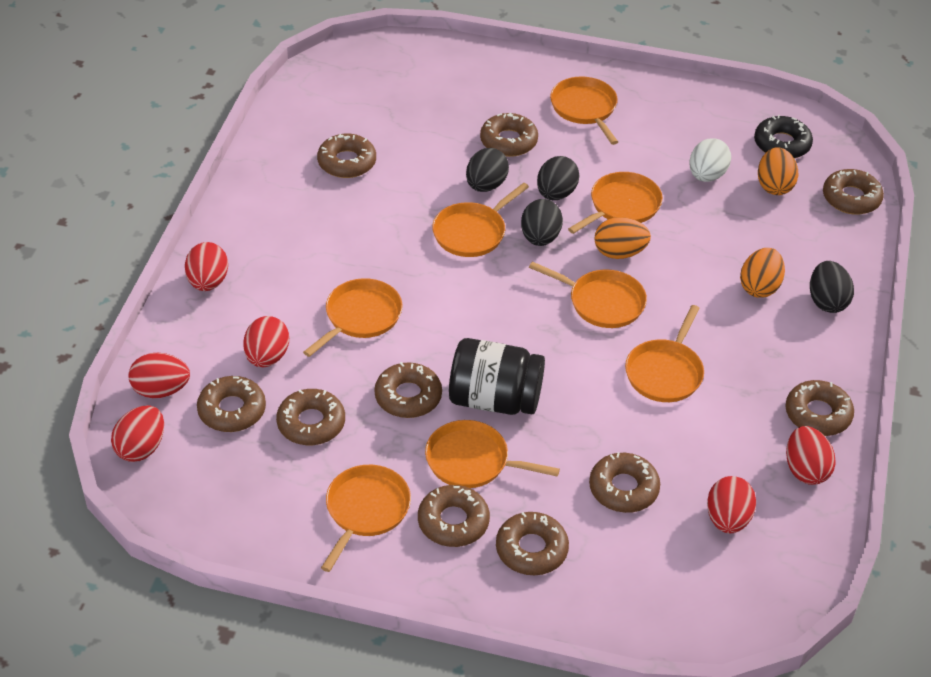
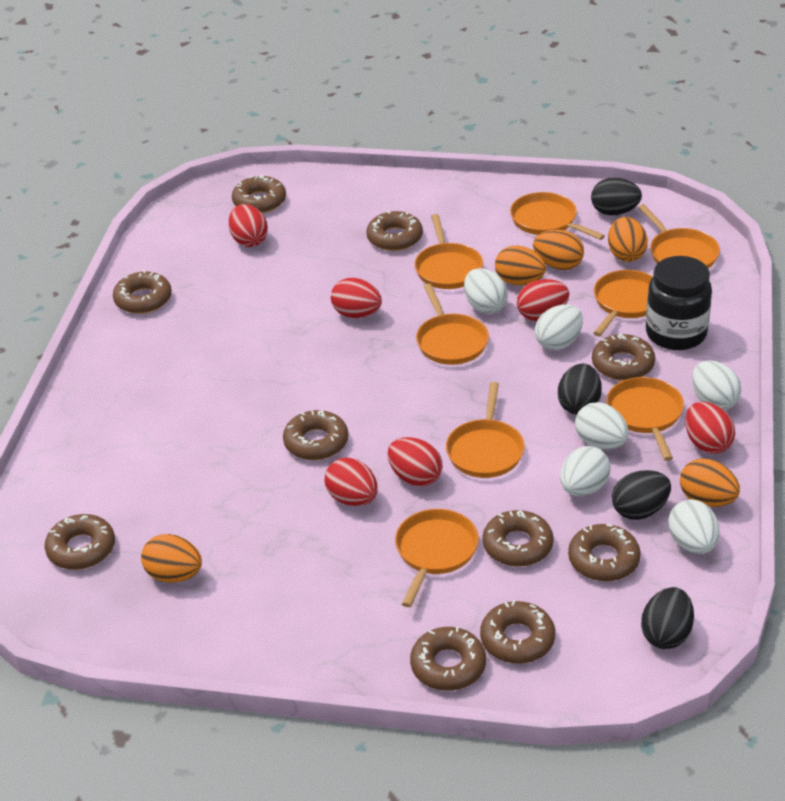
black donut: [754,115,813,158] = 1 -> none = 0
orange egg: [594,217,651,259] [740,248,785,298] [758,147,799,195] = 3 -> [141,534,202,582] [495,245,546,285] [533,230,584,270] [608,217,648,262] [680,458,740,507] = 5
white egg: [689,138,731,182] = 1 -> [464,268,508,314] [535,304,583,350] [560,446,610,496] [575,402,628,450] [668,499,719,554] [692,361,742,410] = 6

